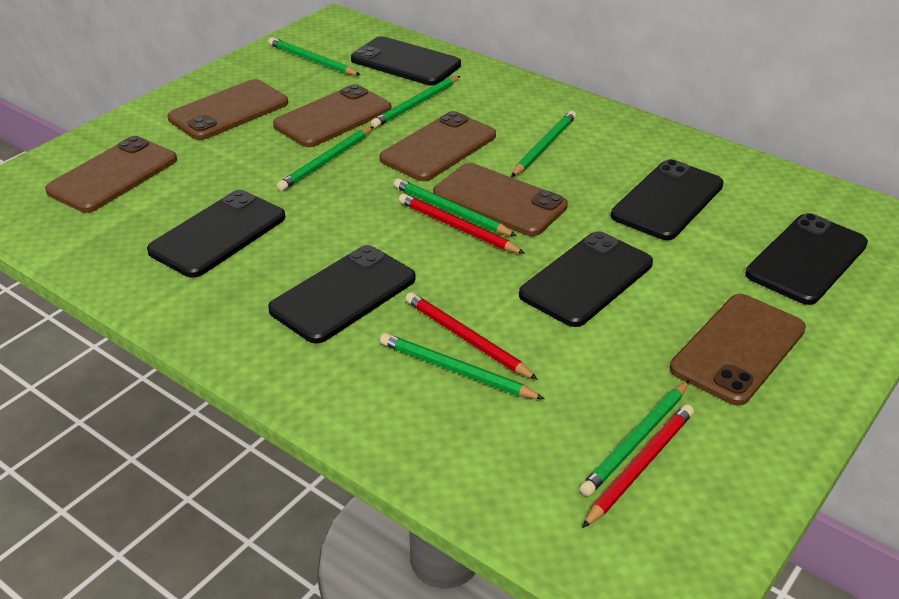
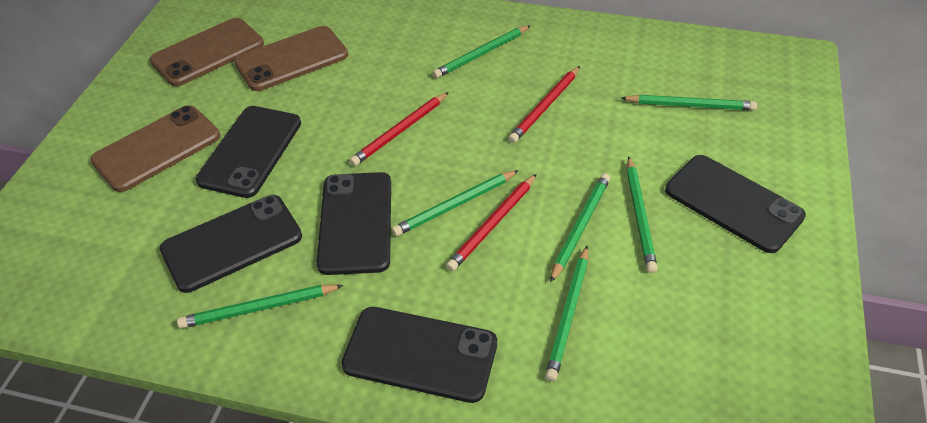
black phone: [147,190,285,278] [268,245,416,344] [351,36,461,85] [519,231,653,327] [611,159,724,240] [745,213,868,305] = 6 -> [159,195,302,293] [196,106,301,198] [317,172,391,275] [341,307,497,403] [665,155,806,253] = 5
brown phone: [45,136,177,213] [167,79,288,140] [273,84,391,147] [379,111,496,181] [433,163,568,236] [670,294,806,406] = 6 -> [90,105,220,192] [150,18,264,86] [234,26,348,91] = 3

